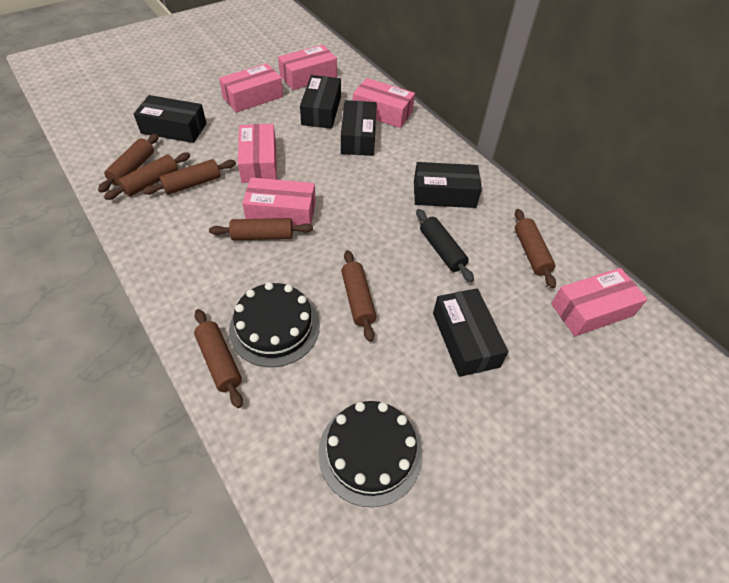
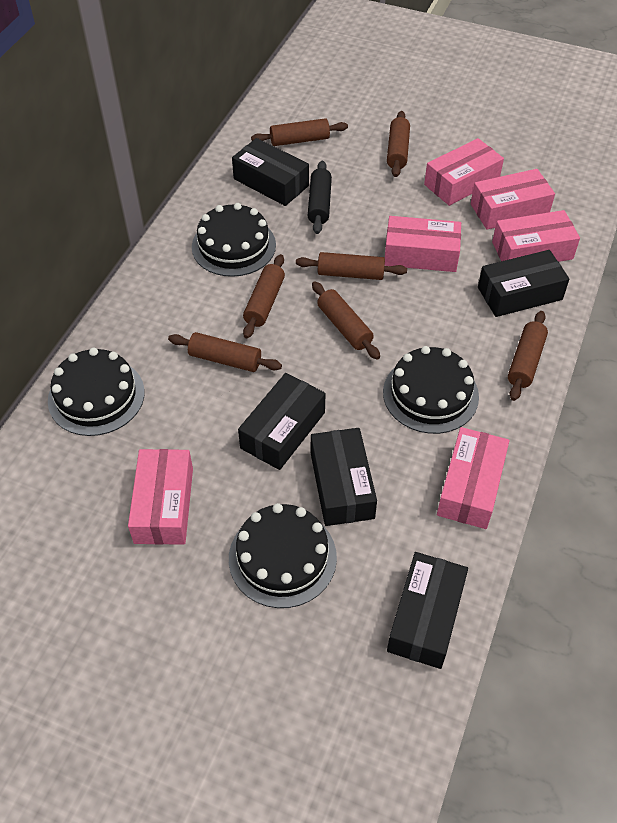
black cake: [229,282,320,367] [318,401,422,507] = 2 -> [48,348,145,436] [192,203,276,277] [229,503,337,608] [383,346,479,434] = 4

